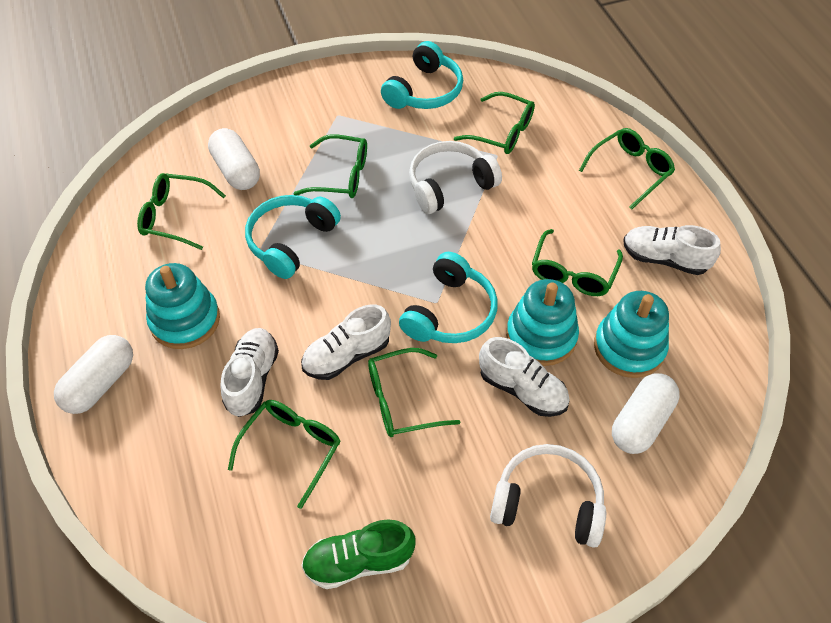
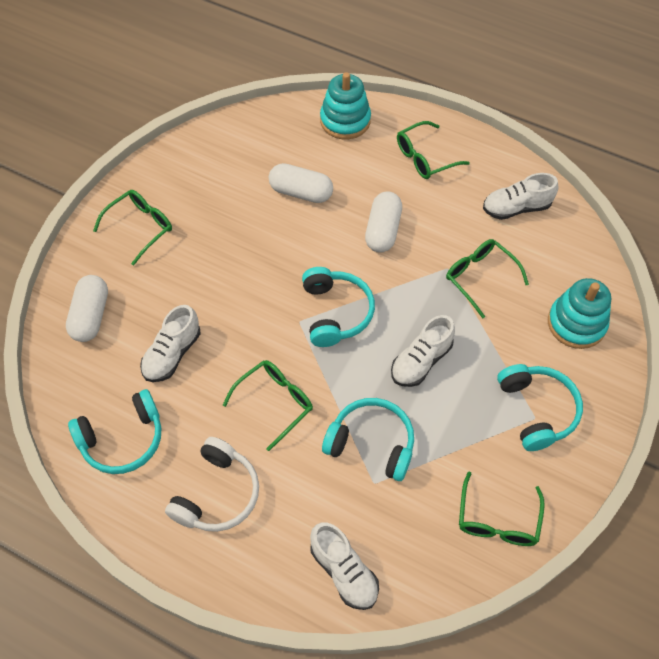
green glasses: [137,173,226,250] [228,400,340,509] [293,134,367,198] [368,348,460,437] [454,92,535,154] [532,229,623,296] [579,128,675,209] = 7 -> [93,190,172,266] [223,360,313,451] [397,121,470,179] [446,239,529,318] [459,472,545,546] = 5
green shoe: [301,519,415,589] = 1 -> none = 0
turquoise headphones: [245,195,341,279] [381,41,463,109] [399,252,498,343] = 3 -> [68,389,161,474] [302,267,375,347] [322,398,414,481] [497,364,583,451] = 4
turquoise stacking toy: [145,263,220,349] [506,279,579,366] [594,291,669,378] = 3 -> [320,72,371,139] [548,278,611,349] = 2
white headphones: [409,141,502,214] [490,444,606,548] = 2 -> [165,437,259,532] = 1

